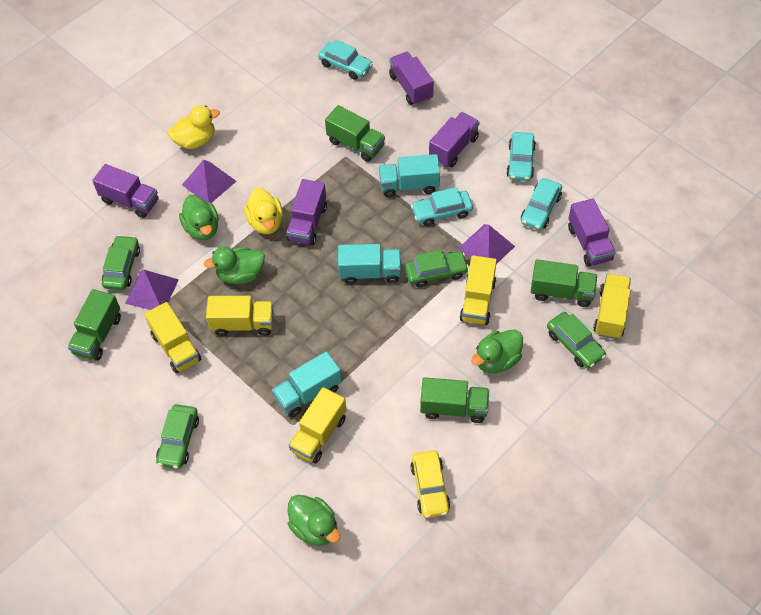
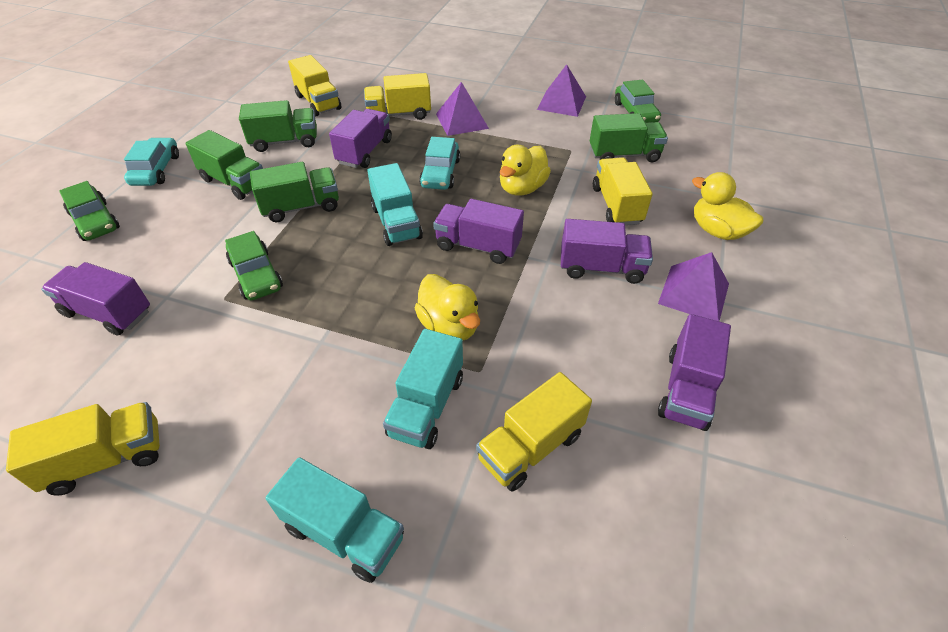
green car: [102,235,140,290] [156,404,199,469] [405,250,469,287] [547,312,606,369] = 4 -> [59,181,120,241] [225,231,283,301] [615,80,661,123] = 3
green duck: [179,195,219,240] [204,246,265,284] [288,495,340,546] [471,329,523,373] = 4 -> none = 0
turquoise car: [318,39,373,80] [411,187,473,226] [506,132,536,181] [521,178,562,230] = 4 -> [124,137,179,186] [419,137,460,190] = 2
yellow car: [410,450,450,518] = 1 -> none = 0
yellow duck: [168,105,220,149] [244,188,283,234] = 2 -> [414,274,480,341] [500,145,551,196] [692,172,763,240] = 3

